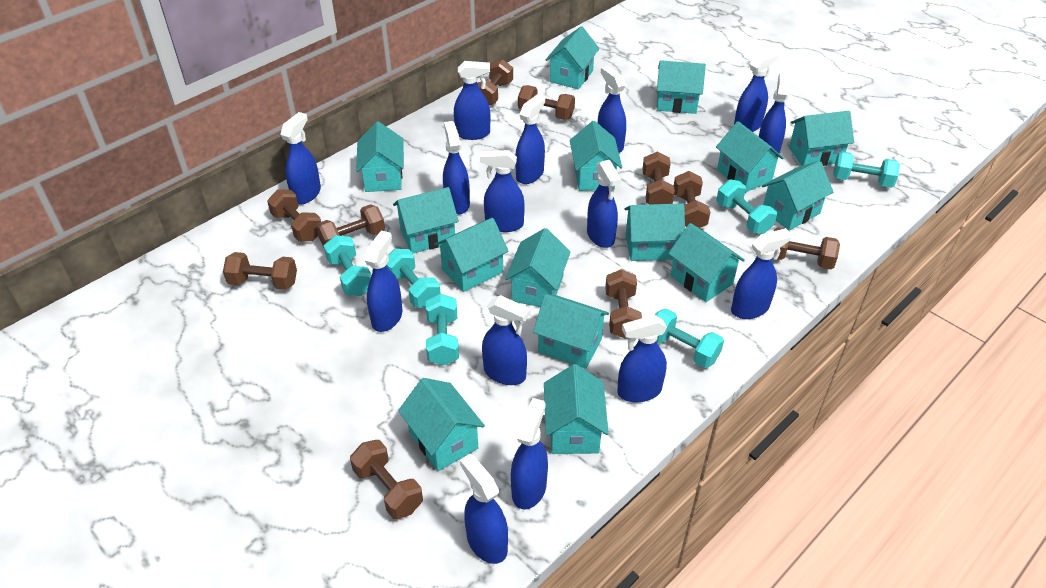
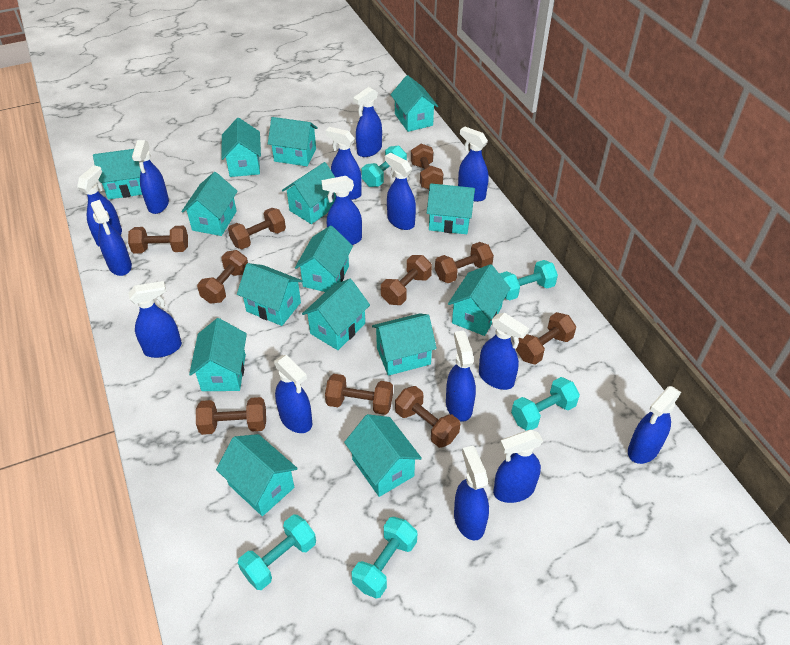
turquoise dumbbell: [324,235,372,296] [386,249,441,308] [426,294,459,366] [655,309,724,368] [717,179,777,234] [833,151,900,188] = 6 -> [238,515,316,590] [352,517,417,599] [361,146,407,187] [499,260,558,301] [511,377,580,431] = 5

